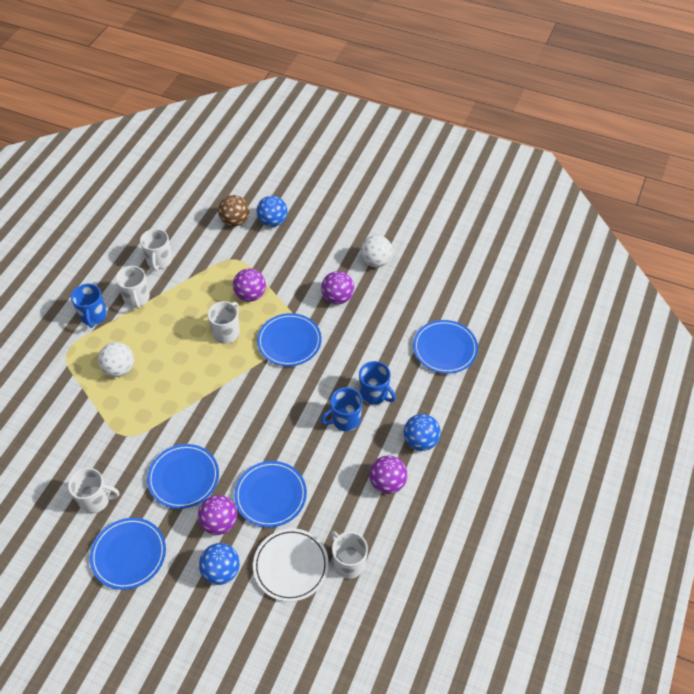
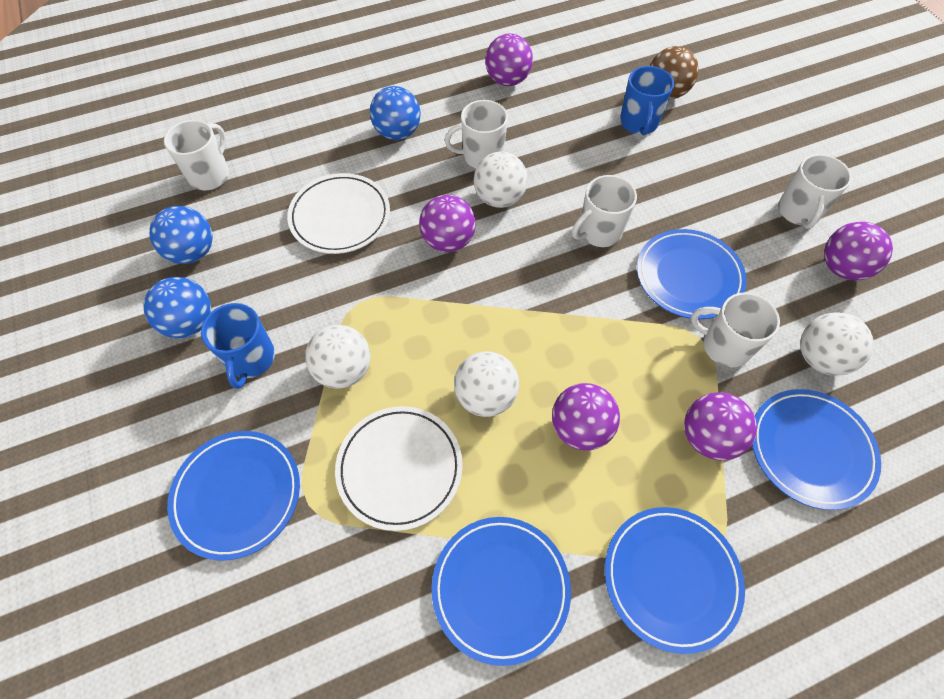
blue mug: [71,284,107,328] [321,387,363,431] [359,361,396,405] = 3 -> [201,303,275,389] [620,66,674,135] = 2
purple ball: [198,495,237,535] [233,269,266,302] [321,271,354,304] [369,455,407,494] = 4 -> [419,195,476,252] [485,33,533,86] [552,383,620,451] [684,392,757,461] [824,222,893,280] = 5
white ball: [98,342,134,377] [361,235,393,267] = 2 -> [305,325,370,389] [454,352,519,417] [474,152,528,208] [800,312,874,375] = 4
white plate: [253,528,329,602] = 1 -> [287,173,390,254] [335,406,463,531] = 2

